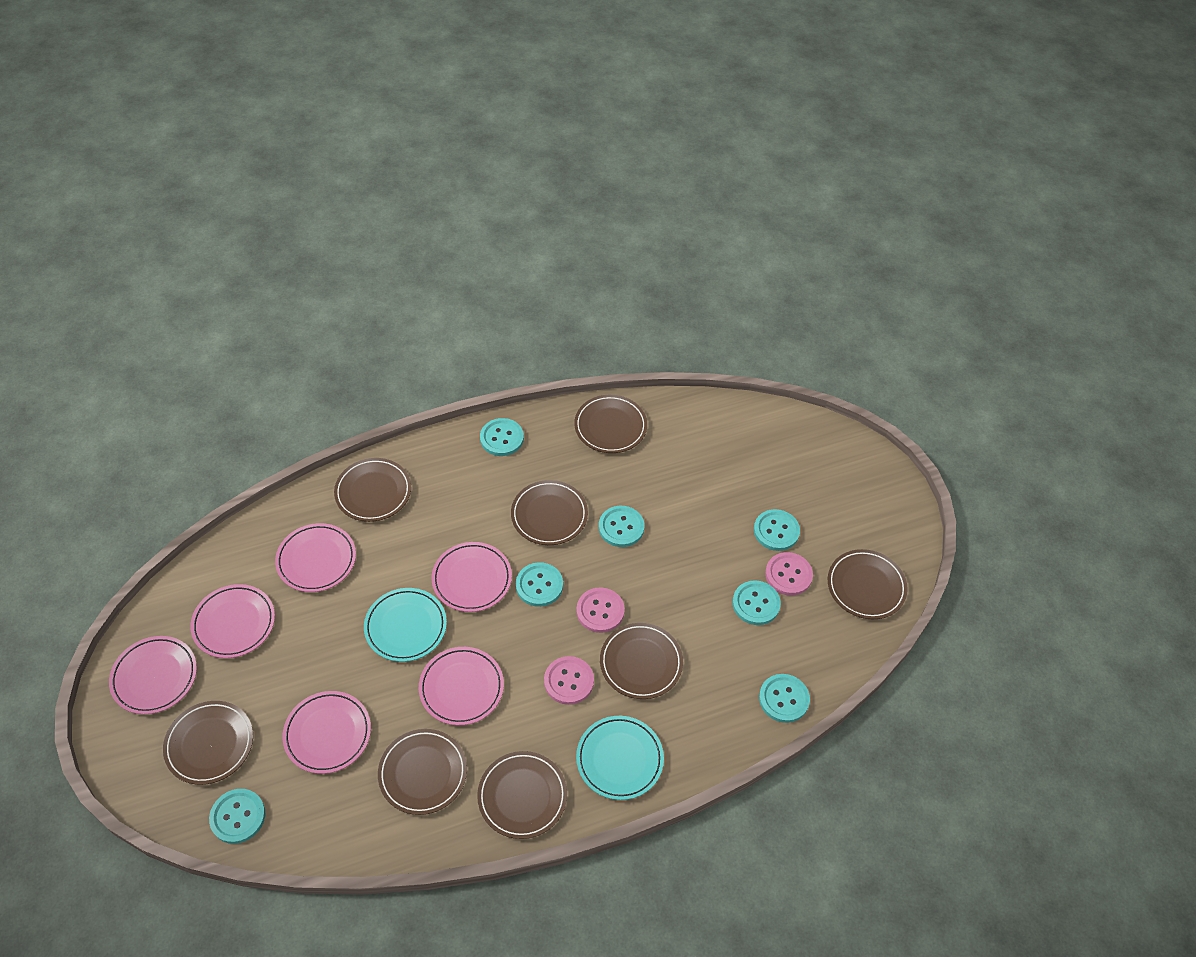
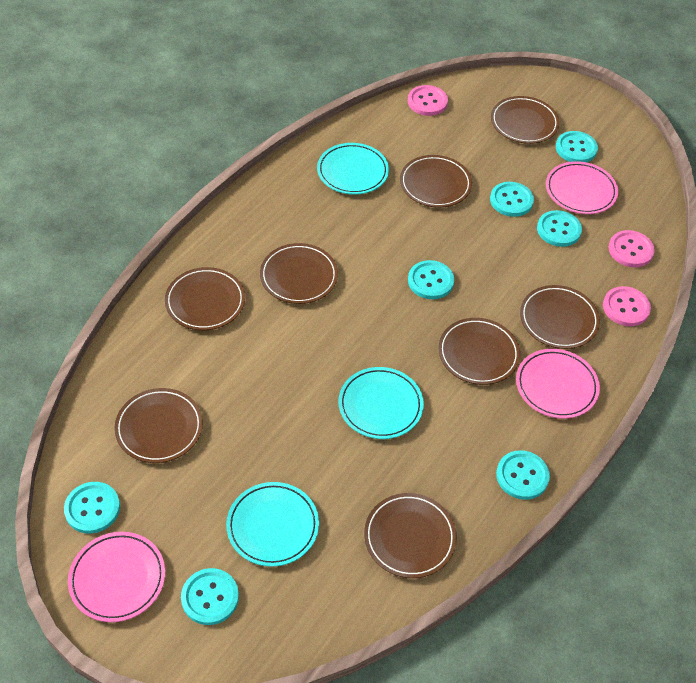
pink plate: [109,636,197,714] [190,584,275,658] [275,523,356,592] [282,691,371,774] [419,647,504,725] [431,542,512,612] = 6 -> [68,532,165,622] [516,349,600,419] [546,161,618,214] = 3
turquoise plate: [364,588,447,662] [576,716,664,800] = 2 -> [226,482,319,567] [317,143,389,195] [339,367,424,439] = 3

